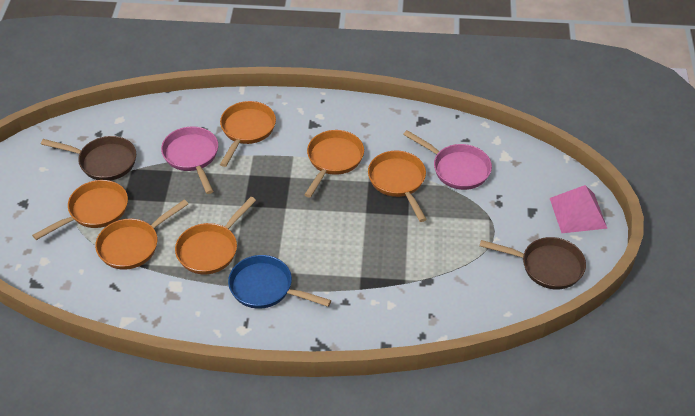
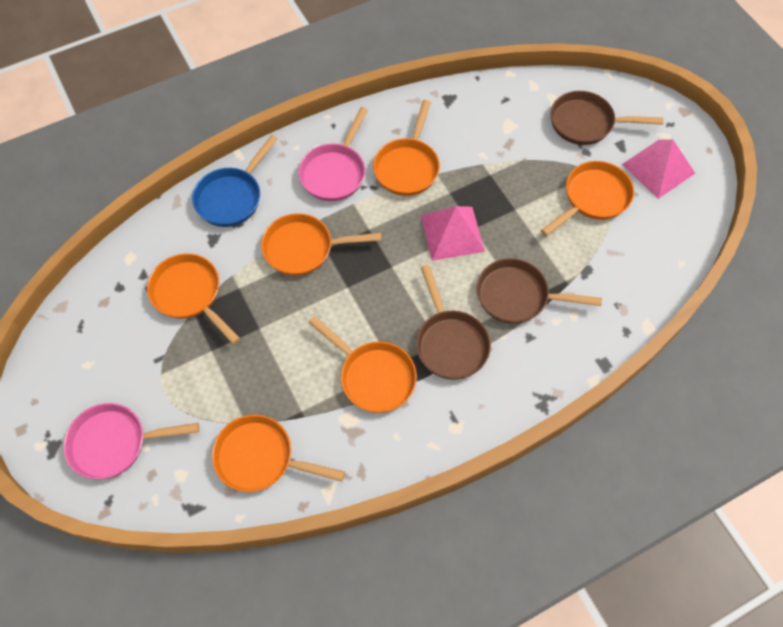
brown pan: [41,136,136,181] [480,237,586,289] = 2 -> [416,265,491,380] [477,258,602,324] [550,91,664,145] = 3
pink pyramid: [550,185,608,233] = 1 -> [421,206,485,261] [622,139,695,199] = 2

